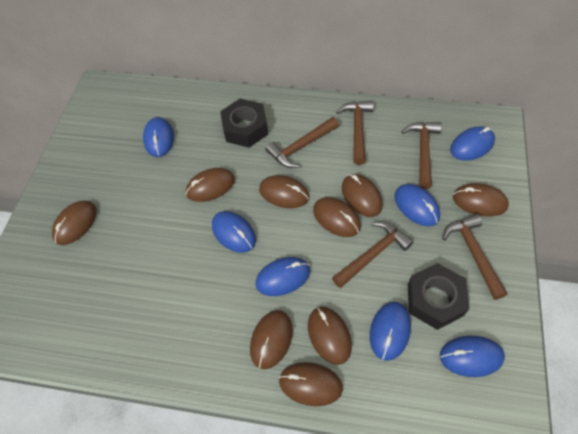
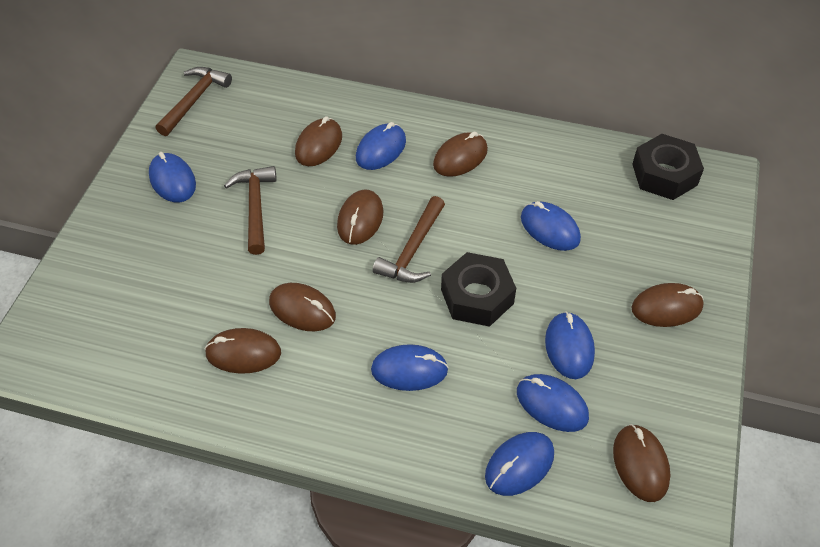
brown hammer: [265,117,339,168] [332,221,414,288] [336,101,374,165] [401,122,442,189] [442,214,508,300] = 5 -> [156,67,232,136] [224,166,277,255] [373,196,445,283] = 3
brown mouse: [52,201,97,245] [186,168,235,202] [250,310,293,369] [259,175,309,208] [279,362,343,406] [308,307,352,365] [313,197,361,237] [342,174,383,217] [453,183,509,216] = 9 -> [205,328,281,374] [269,283,336,331] [295,116,342,166] [337,190,383,245] [433,131,488,177] [613,424,670,502] [631,283,704,327] = 7

